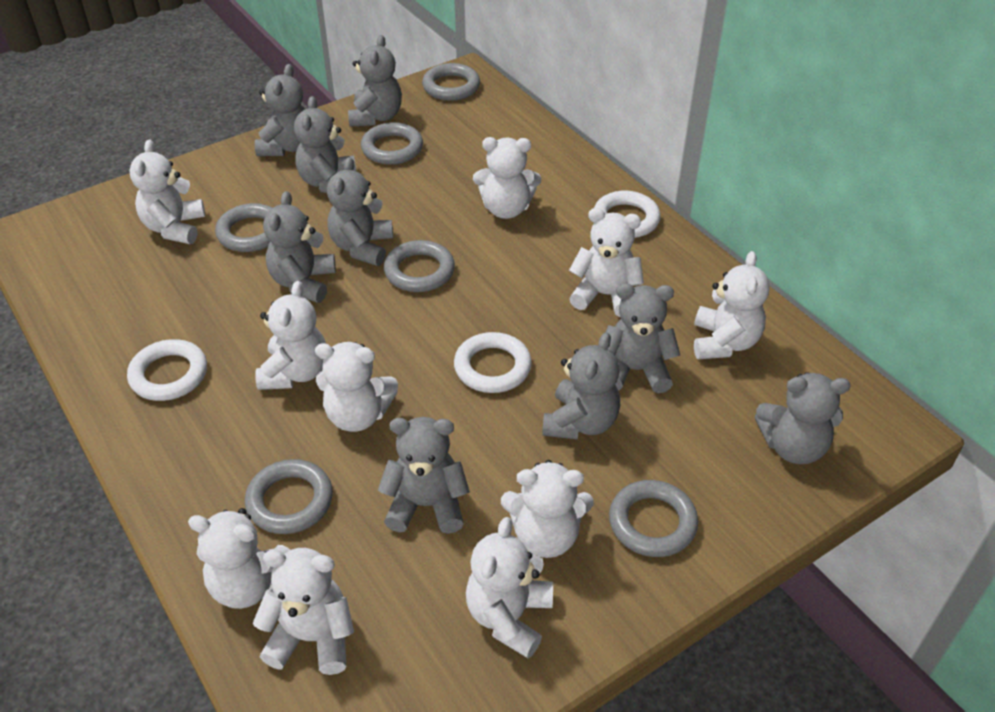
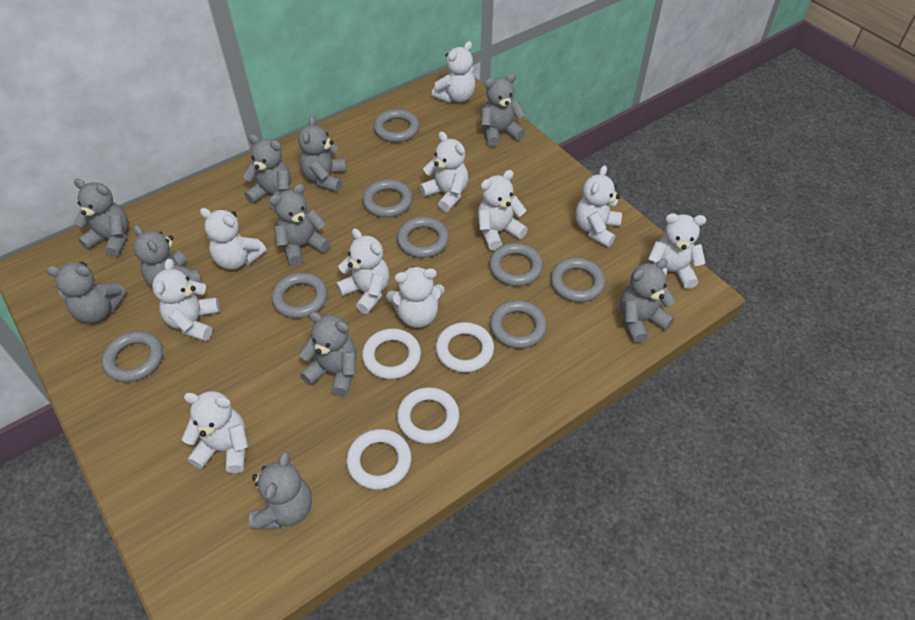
grey ring: [215,203,273,252] [245,459,333,534] [361,122,423,165] [384,240,455,292] [422,63,480,101] [609,480,698,557] = 6 -> [102,331,163,382] [271,273,328,318] [362,179,413,218] [374,109,419,142] [397,217,449,258] [489,243,543,286] [490,300,547,349] [550,258,605,302] = 8
grey teddy bear: [255,64,305,156] [263,191,336,303] [294,96,356,193] [327,157,393,266] [348,35,402,127] [378,417,470,534] [542,332,620,440] [606,283,680,393] [755,372,851,464] = 9 -> [46,262,127,323] [74,179,128,257] [133,225,202,288] [243,134,291,210] [249,452,312,529] [269,184,331,266] [298,116,347,192] [299,312,357,396] [481,73,526,147] [620,259,676,343] = 10
white ring: [127,339,207,401] [454,332,532,393] [594,191,661,238] = 3 -> [346,429,411,490] [362,328,421,379] [397,387,459,444] [436,322,494,373] = 4

